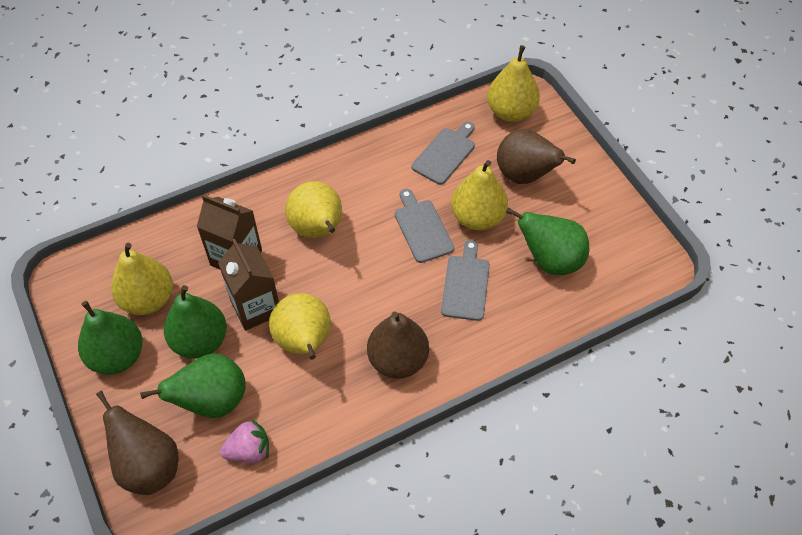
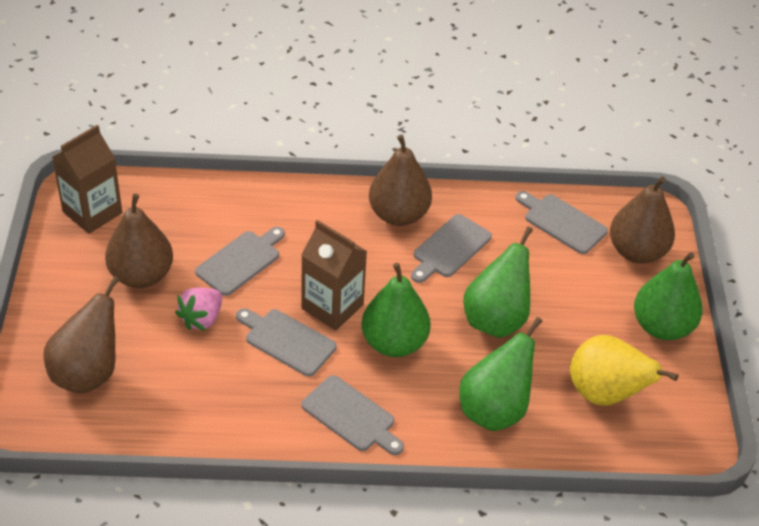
brown pear: [96,391,178,495] [367,312,429,379] [497,129,576,184] = 3 -> [43,276,120,394] [105,194,173,288] [369,135,432,226] [610,176,675,263] = 4
grey cutting board: [395,189,454,263] [412,122,475,185] [441,240,490,321] = 3 -> [195,227,285,296] [236,308,337,376] [301,375,404,455] [411,214,492,283] [516,191,608,254] = 5
yellow pear: [111,243,173,315] [269,293,331,360] [285,181,342,238] [451,160,508,231] [487,45,540,122] = 5 -> [570,335,678,405] = 1

